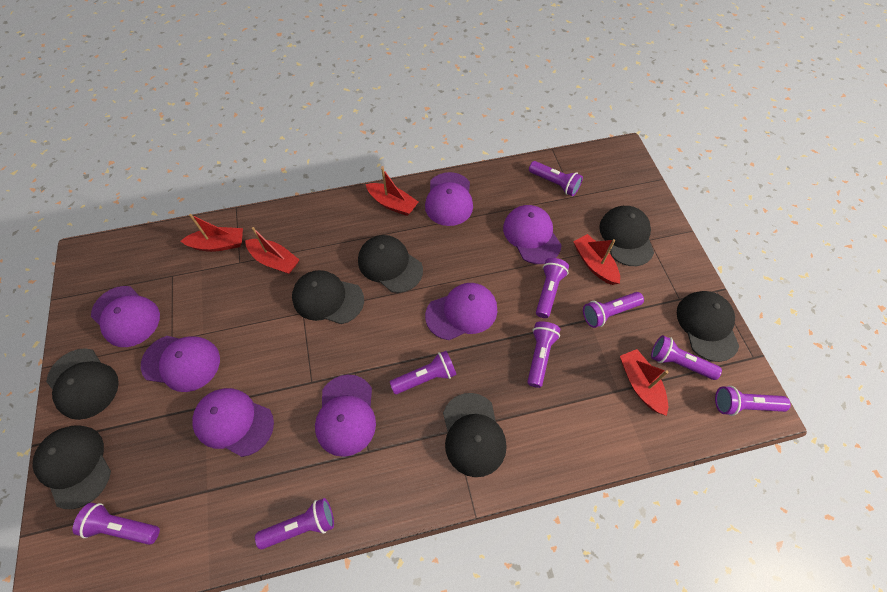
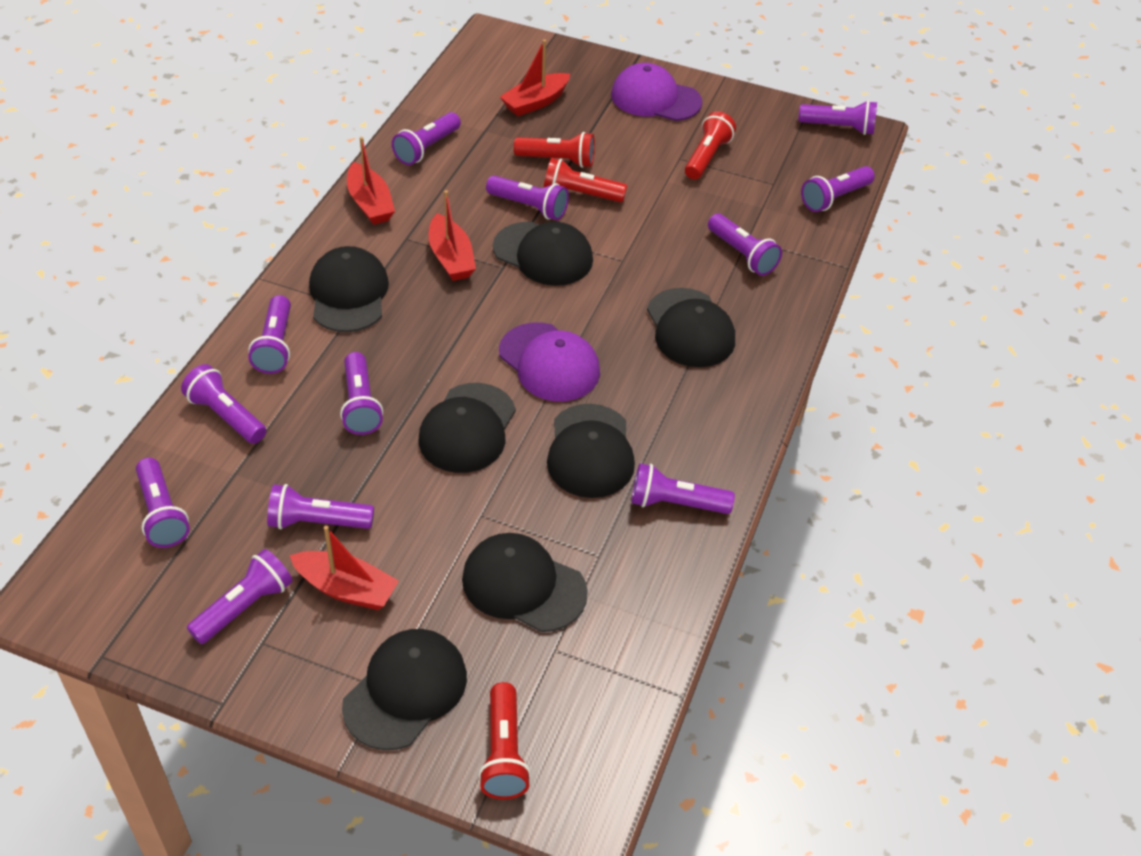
purple cap: [91,286,160,347] [141,336,220,392] [192,388,274,457] [315,375,376,457] [425,172,473,226] [425,283,497,340] [503,205,561,264] = 7 -> [499,322,600,402] [611,63,702,121] = 2
purple flashlight: [73,503,160,545] [255,498,334,549] [390,351,457,394] [527,321,560,388] [529,161,583,196] [536,258,569,318] [583,292,644,328] [651,335,722,380] [715,386,791,416] = 9 -> [136,458,190,548] [181,364,266,444] [187,549,293,644] [248,295,291,374] [267,484,374,529] [340,352,383,435] [392,112,461,165] [486,175,569,220] [631,463,735,514] [708,214,782,276] [799,100,877,135] [801,166,875,212] = 12
red boat: [181,214,243,252] [245,227,299,274] [366,168,418,216] [573,234,620,285] [620,349,669,416] = 5 -> [289,526,399,610] [347,137,395,225] [429,190,476,281] [500,40,570,116] = 4
red flashlight: none = 0 -> [478,682,531,800] [514,132,595,168] [544,158,627,202] [685,111,736,180] = 4

